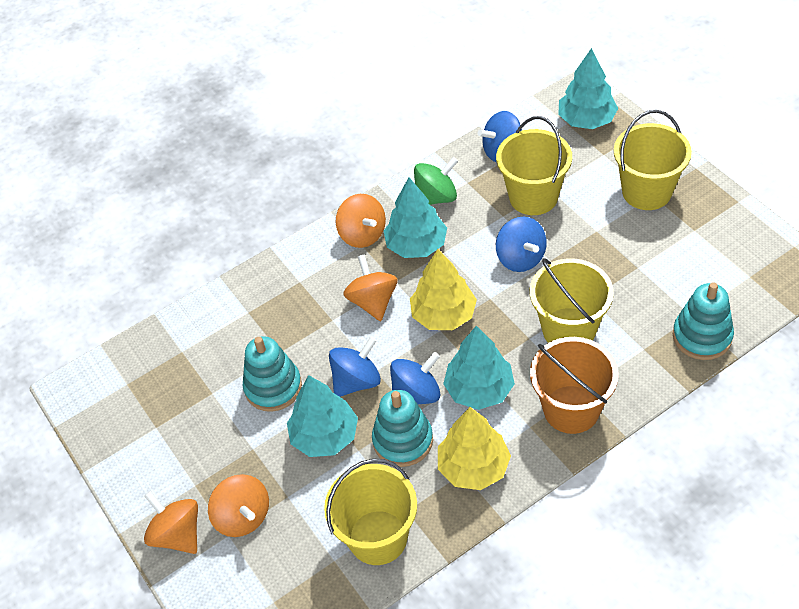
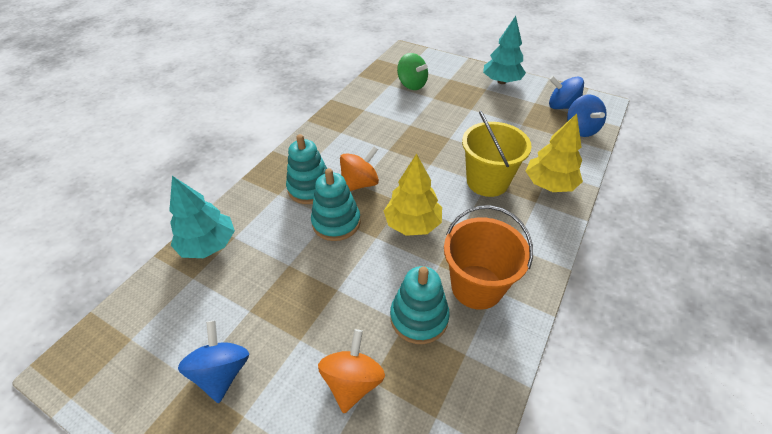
blue spinning top: [329,337,381,397] [390,352,440,405] [478,111,522,162] [496,217,547,272] = 4 -> [178,320,249,403] [549,76,584,109] [567,95,607,137] = 3
orange spinning top: [144,491,198,554] [208,474,269,537] [336,194,386,248] [343,254,398,321] = 4 -> [318,329,385,413] [340,146,379,191] = 2
turquoise tree: [287,375,358,457] [384,177,447,258] [443,326,515,410] [558,48,618,129] = 4 -> [169,176,235,258] [483,16,526,84] = 2
yellow bucket: [324,458,417,565] [496,116,572,215] [530,258,614,343] [614,110,692,210] = 4 -> [462,111,532,197] = 1

